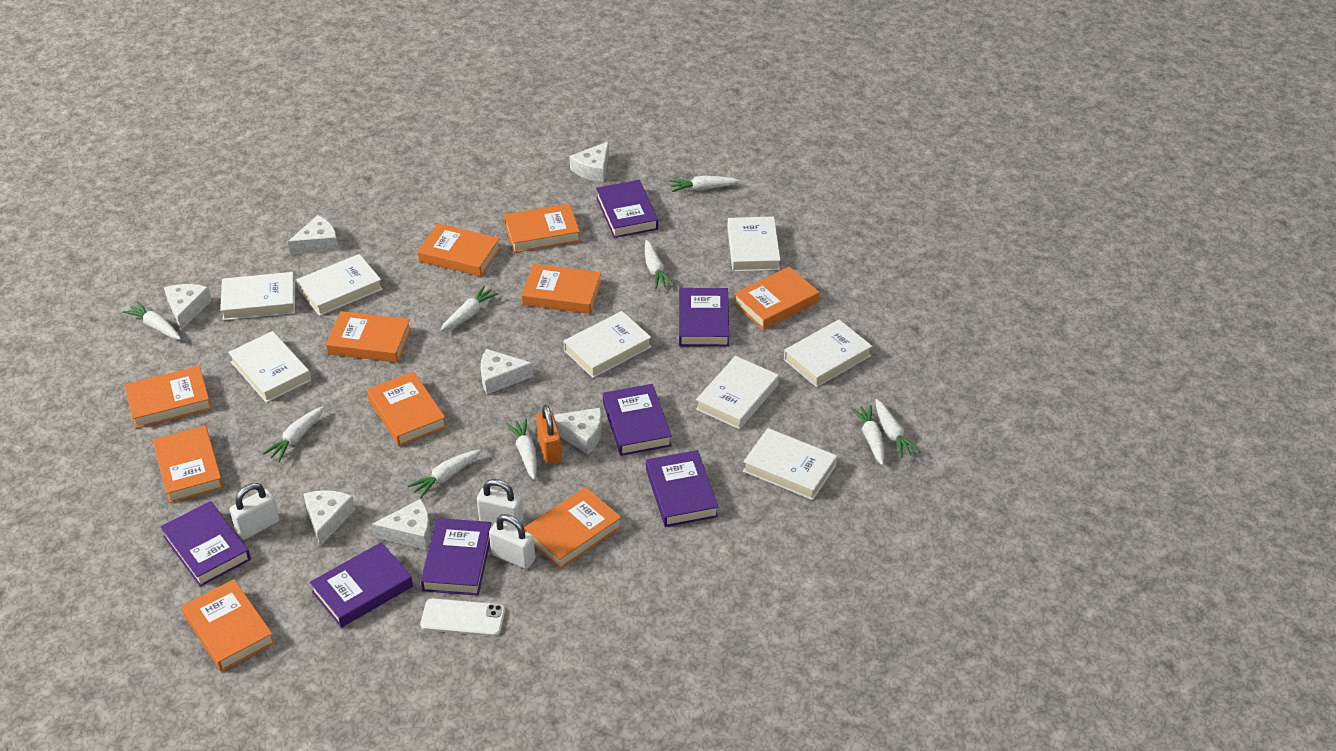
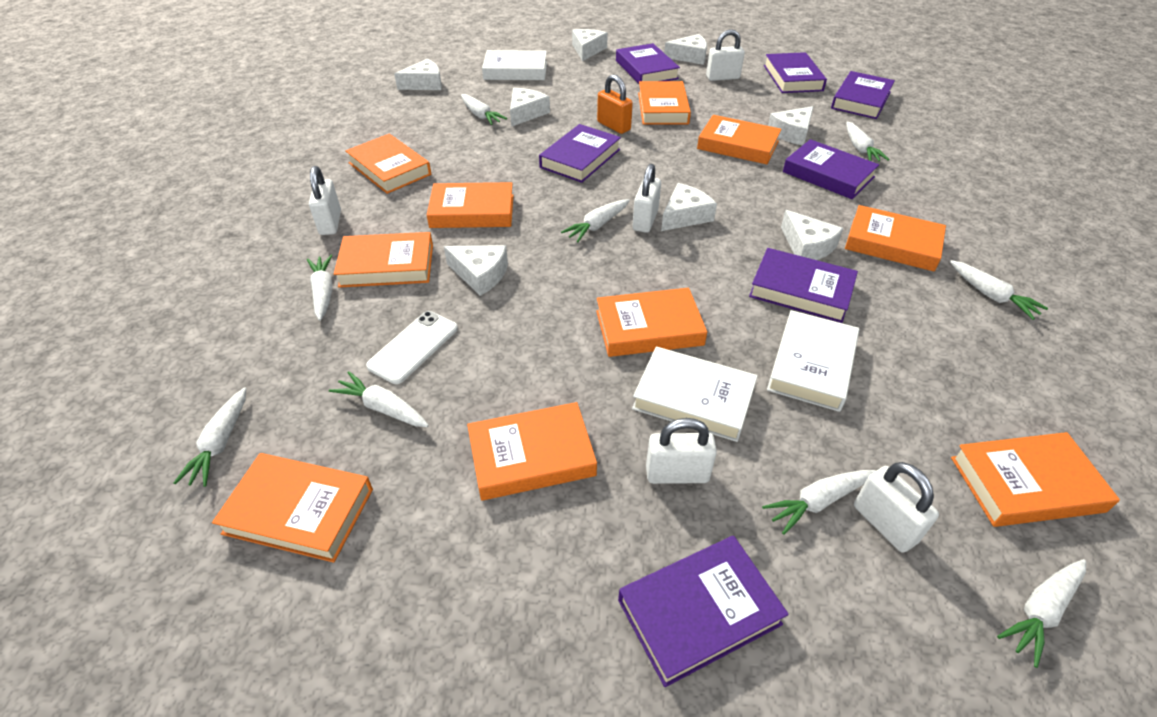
white book: [220,272,295,321] [228,331,311,403] [296,254,383,316] [563,311,652,378] [696,356,779,430] [727,216,780,272] [743,428,837,500] [784,320,872,387] = 8 -> [482,50,547,80] [632,347,758,442] [767,310,859,412] = 3
white cheese: [164,284,212,331] [288,215,339,255] [303,490,355,546] [372,499,431,550] [481,349,534,394] [554,408,602,454] [570,141,609,182] = 7 -> [394,59,442,90] [444,245,508,296] [510,88,550,127] [572,29,608,61] [661,183,717,231] [664,34,707,65] [768,106,814,145] [781,210,843,260] = 8
white padlock: [230,483,279,540] [477,479,523,527] [489,514,535,569] = 3 -> [309,166,341,235] [632,164,661,233] [646,418,717,484] [706,29,745,81] [854,462,939,553] = 5

